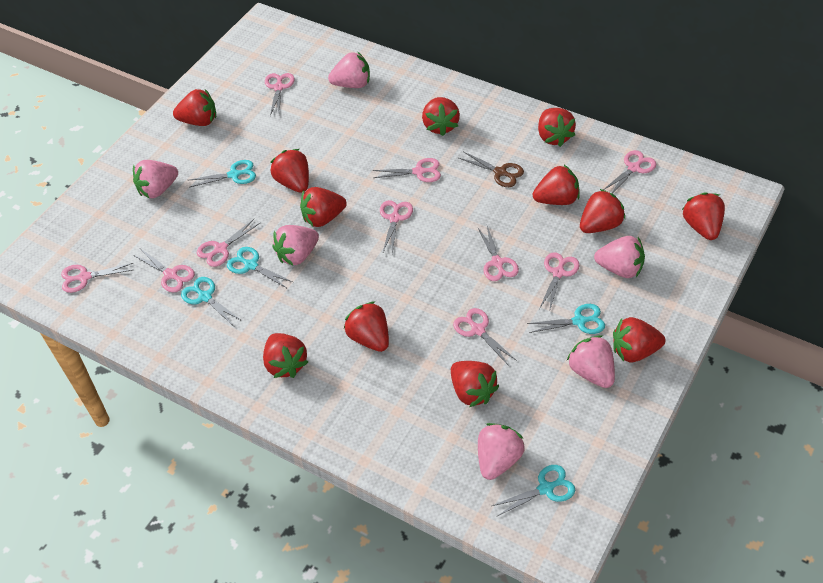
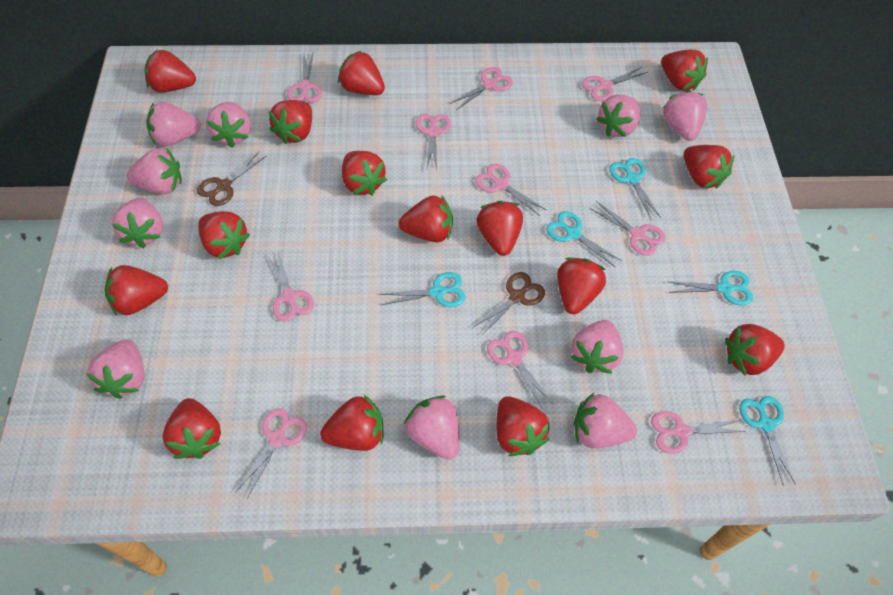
brown scissors: [459,151,524,187] = 1 -> [197,152,266,206] [474,272,545,336] = 2
pink strawberry: [133,160,178,198] [272,225,319,266] [328,52,370,88] [478,423,525,480] [567,335,615,388] [594,236,645,278] = 6 -> [86,339,145,399] [112,198,163,248] [127,149,182,194] [146,102,201,146] [206,102,251,148] [404,396,460,460] [571,320,623,373] [574,393,637,448] [596,95,640,137] [663,90,707,141] = 10
red strawberry: [173,89,216,126] [263,333,308,378] [270,149,309,193] [300,187,347,227] [344,301,389,352] [422,97,460,136] [451,361,499,407] [533,165,579,205] [538,108,576,147] [580,189,625,233] [613,317,665,362] [682,192,725,240] = 12 -> [105,265,168,315] [145,50,196,92] [163,398,221,459] [198,211,250,259] [269,100,312,144] [320,395,383,451] [338,50,385,95] [342,151,387,195] [399,195,453,243] [476,201,523,256] [496,396,550,456] [557,258,606,314] [661,49,708,91] [684,145,734,188] [725,324,785,375] = 15

